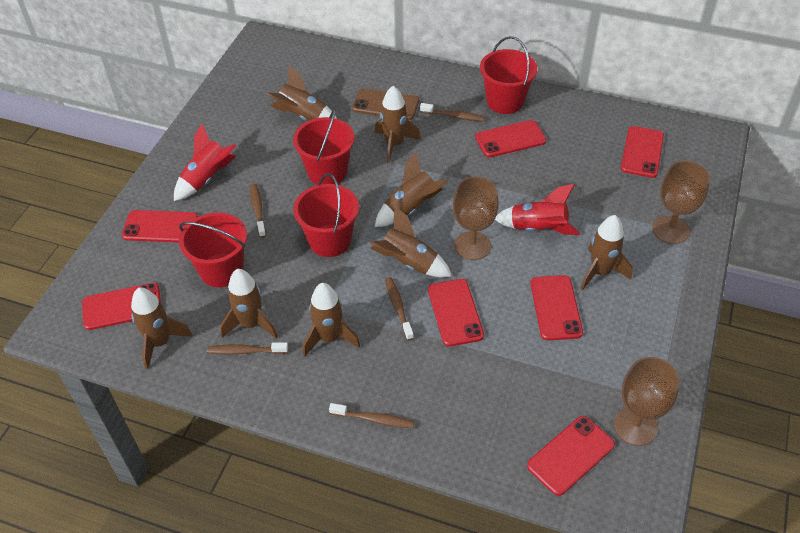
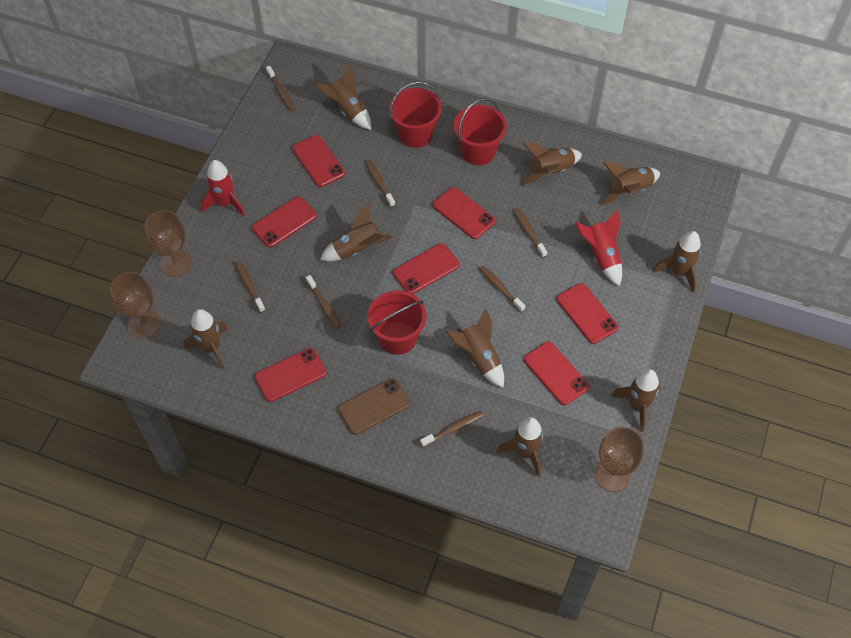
brown rocket: [131,288,193,370] [220,269,278,339] [266,66,337,121] [303,283,360,357] [370,206,452,278] [374,86,421,164] [375,152,448,227] [580,215,632,291] = 8 -> [184,309,228,369] [315,62,371,130] [320,203,392,261] [446,308,504,388] [497,417,543,477] [522,142,582,186] [601,161,660,205] [612,369,661,432] [653,231,701,292] = 9
brown toothbrush: [207,342,288,354] [250,184,266,238] [329,403,414,429] [385,277,414,340] [420,103,485,122] = 5 -> [235,261,265,313] [266,66,295,111] [306,275,341,329] [365,160,395,207] [420,411,483,447] [479,266,525,312] [513,208,547,258] = 7
red bucket: [179,212,247,287] [293,108,355,185] [293,173,359,257] [480,36,537,114] = 4 -> [367,290,426,355] [389,81,442,148] [453,98,507,165] = 3

